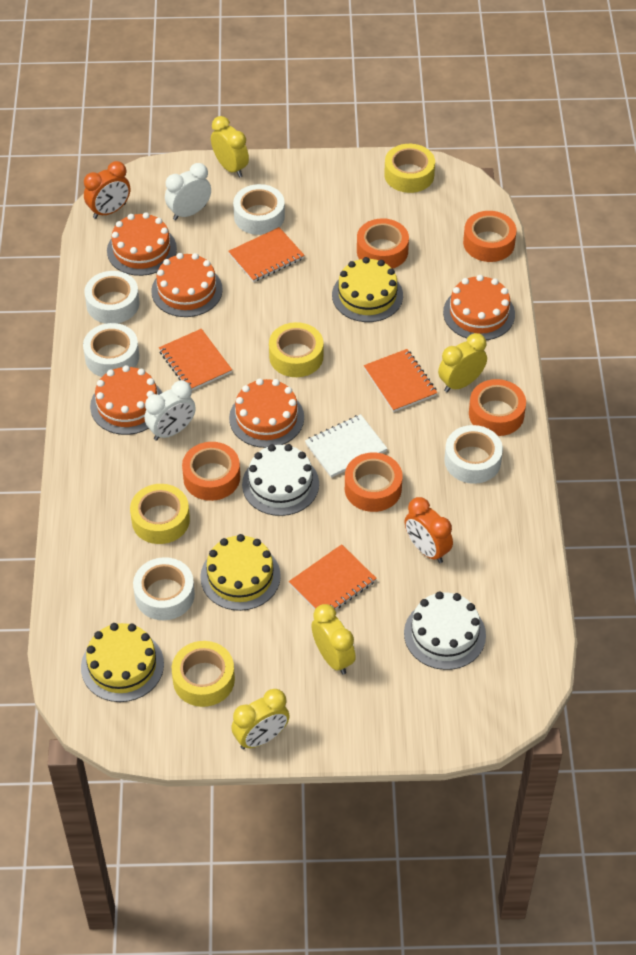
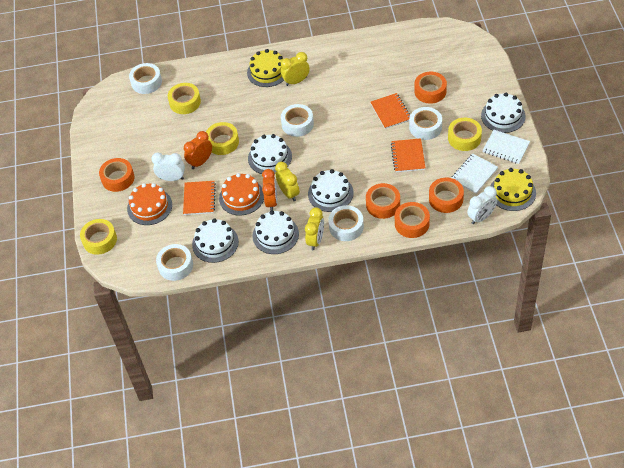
orange cake: [90,365,162,435] [107,212,177,276] [151,253,223,317] [229,378,304,448] [443,275,515,340] = 5 -> [127,183,172,225] [219,173,264,216] = 2
orange notebook: [159,329,232,390] [228,227,305,282] [289,544,377,610] [364,349,437,412] = 4 -> [183,181,216,215] [370,93,410,129] [391,138,425,172] = 3
white cake: [242,444,319,516] [404,591,486,670] = 2 -> [192,218,239,263] [248,134,292,174] [252,210,299,254] [308,169,354,212] [481,93,526,133] = 5
white notebook: [305,414,388,478] = 1 -> [451,154,498,194] [482,130,530,164] = 2
yellow cake: [81,623,164,702] [200,534,281,611] [332,257,403,322] = 3 -> [247,49,284,87] [491,168,536,211] = 2
yellow clock: [211,116,249,177] [231,689,290,749] [311,604,356,674] [438,333,487,392] = 4 -> [275,162,300,201] [281,52,310,86] [305,207,324,250] = 3

